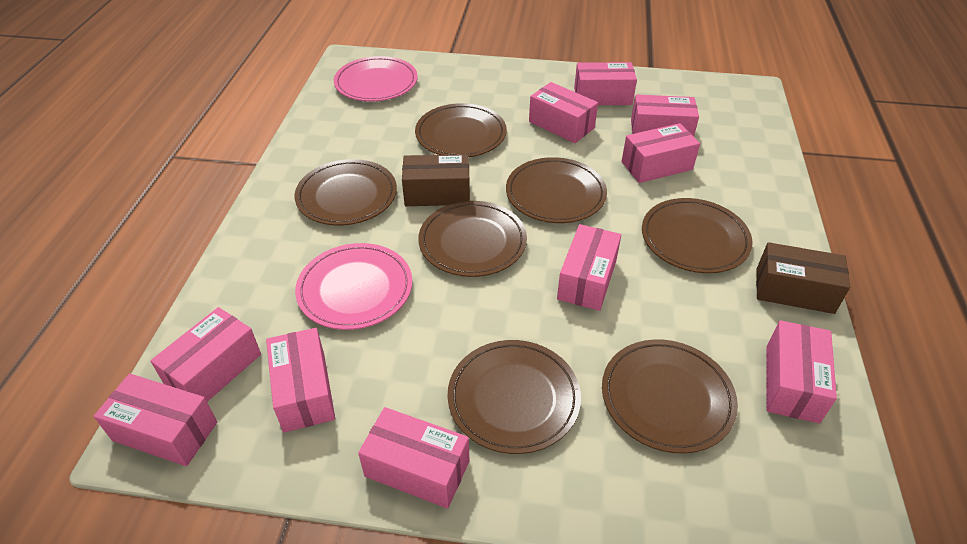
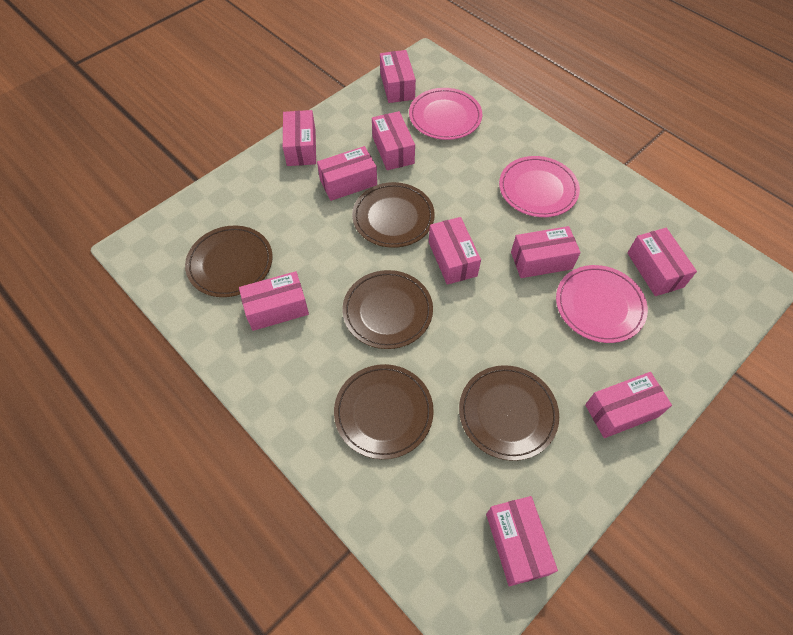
brown box: [402,154,470,206] [756,242,850,314] = 2 -> none = 0
brown plate: [295,159,397,226] [415,103,507,157] [418,201,527,277] [447,340,581,454] [506,157,607,223] [602,339,738,453] [642,198,753,273] = 7 -> [185,226,273,297] [334,364,434,459] [343,270,433,349] [352,182,435,248] [459,365,559,461] = 5
pink plate: [295,243,412,330] [334,56,418,101] = 2 -> [409,88,482,140] [499,156,580,217] [556,265,648,343] = 3

